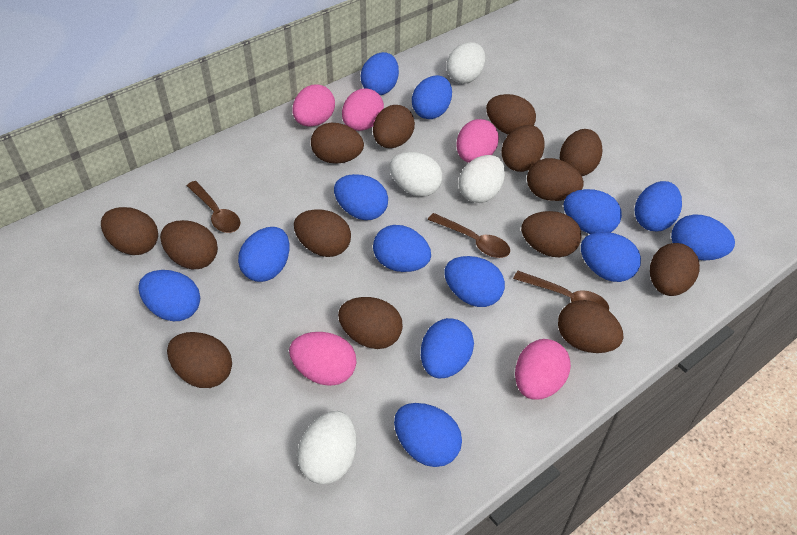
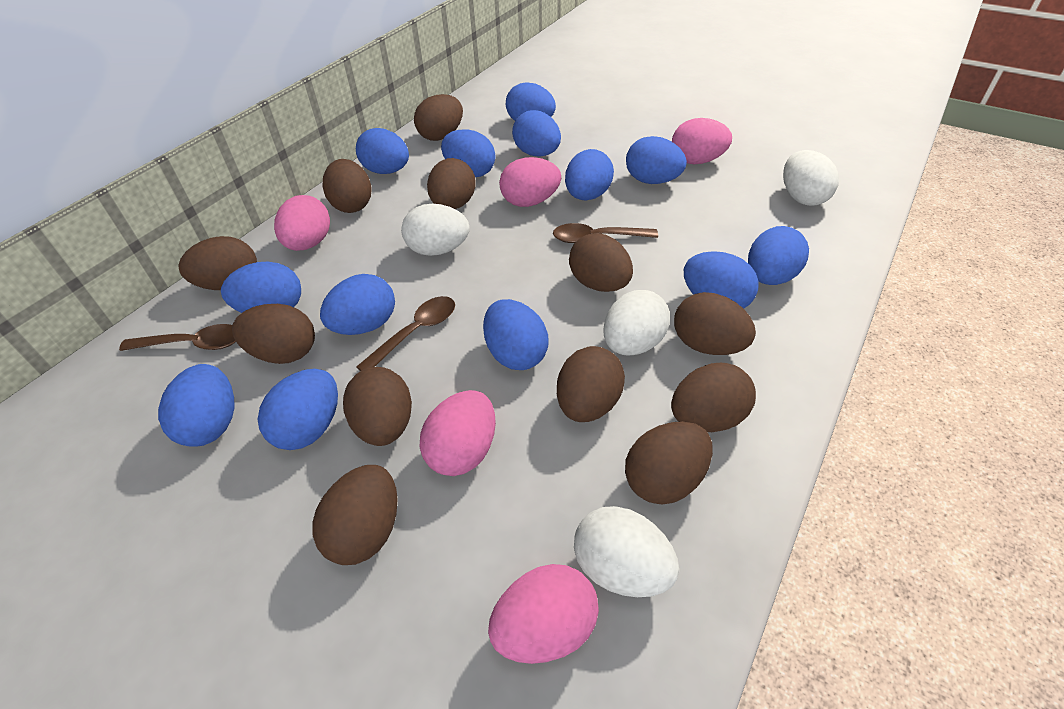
brown egg: [101,207,158,255] [160,220,218,269] [167,332,232,388] [294,209,351,257] [311,122,364,163] [338,297,403,349] [373,105,415,148] [486,94,536,135] [501,125,545,172] [521,211,582,257] [527,158,584,201] [558,300,624,353] [560,129,603,176] [650,243,700,296] = 14 -> [178,236,257,290] [232,304,315,364] [312,465,398,565] [323,159,372,213] [343,367,412,446] [414,94,463,141] [427,158,476,209] [557,346,625,422] [569,233,633,292] [625,421,713,504] [671,363,756,432] [674,292,756,355] = 12

